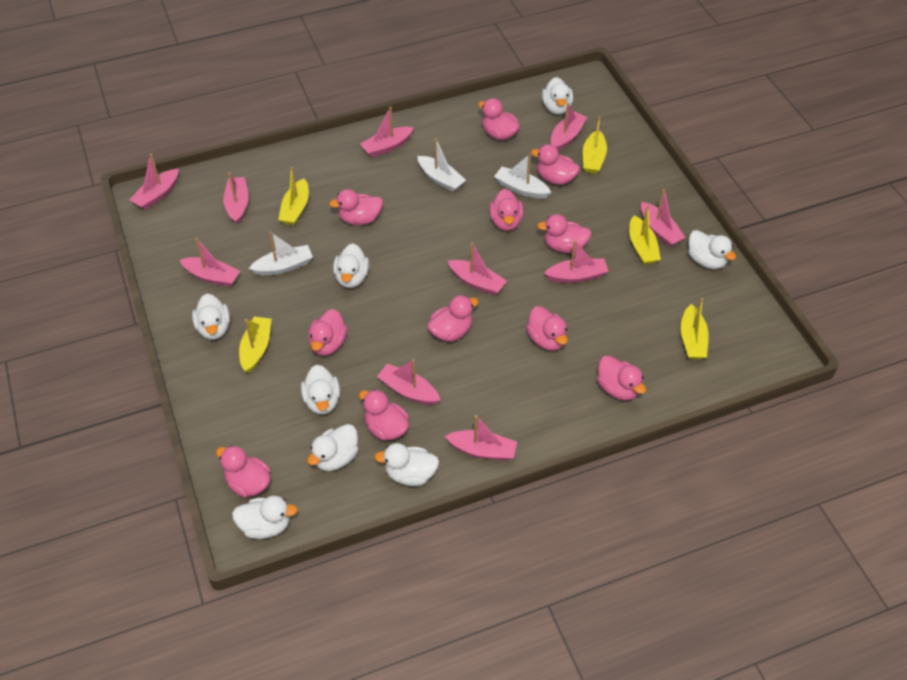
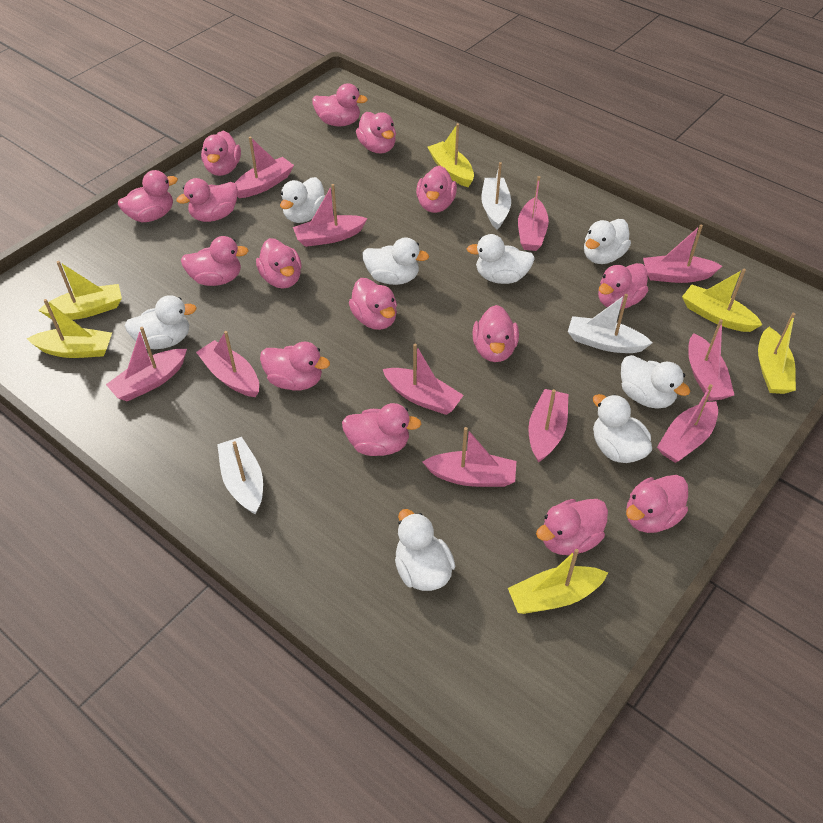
pink boat: [129,154,179,210] [180,238,240,287] [223,172,249,225] [360,106,414,157] [377,359,440,405] [445,415,517,461] [448,243,507,295] [544,240,609,283] [550,102,587,150] [641,189,686,247] = 10 -> [106,327,187,401] [196,331,259,397] [235,136,294,198] [293,184,367,247] [383,344,464,415] [423,427,516,487] [518,176,549,251] [528,389,568,463] [643,225,722,283] [657,384,718,463] [688,319,734,401] = 11
pink duck: [216,445,271,498] [308,309,347,356] [329,189,383,225] [359,389,409,441] [427,295,479,342] [478,98,520,140] [489,189,523,231] [526,306,568,351] [531,144,580,185] [537,214,592,253] [597,355,646,400] = 11 -> [118,170,178,222] [176,178,238,222] [181,236,249,286] [201,131,241,176] [256,238,302,289] [260,342,330,390] [312,83,368,126] [342,403,421,456] [349,278,397,330] [356,112,396,153] [416,166,457,213] [472,305,519,362] [536,499,608,555] [598,263,648,310] [626,475,688,533] = 15
yellow boat: [239,316,272,373] [278,167,309,225] [583,116,607,174] [629,205,661,265] [681,298,709,359] = 5 -> [27,299,112,358] [38,261,122,320] [428,123,474,187] [508,549,608,614] [682,269,763,332] [758,313,796,394] = 6

